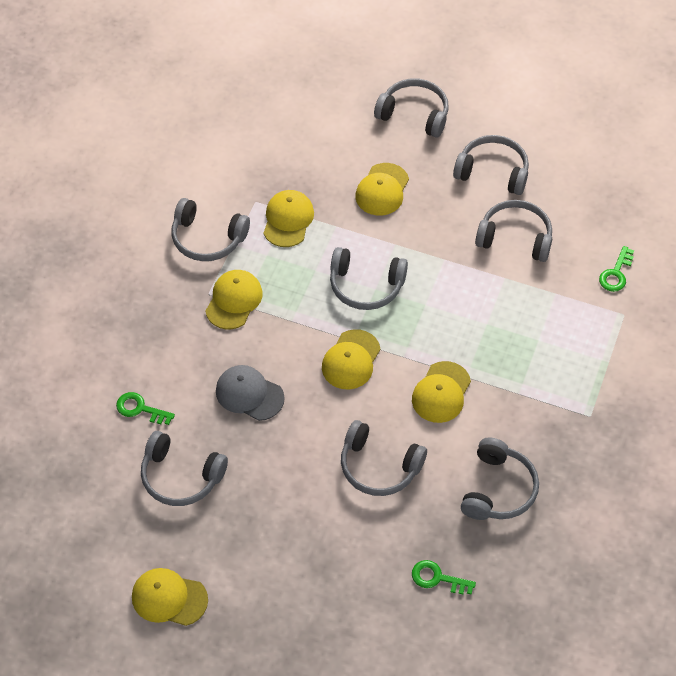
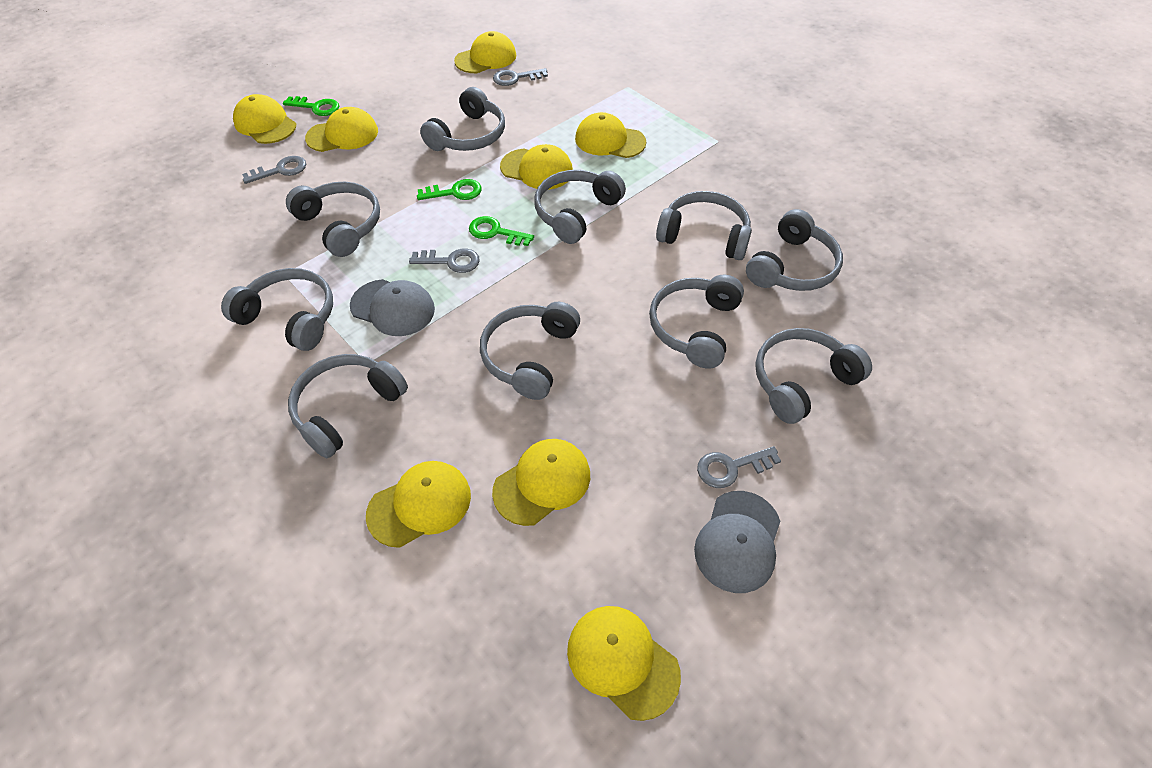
grey cap: [216,365,285,421] = 1 -> [350,279,435,336] [694,491,780,593] = 2
grey headphones: [141,431,228,506] [172,198,250,261] [330,247,408,310] [341,420,427,496] [374,78,449,138] [453,135,529,195] [461,437,539,520] [475,200,552,262] = 8 -> [221,268,333,351] [286,182,380,257] [288,354,408,458] [420,87,505,151] [480,302,580,400] [534,170,626,244] [649,275,744,368] [656,191,752,260] [746,209,843,291] [755,328,872,424] = 10
grey key: none = 0 -> [242,156,306,184] [409,249,480,273] [493,68,548,86] [697,446,781,488] = 4
yellow cap: [132,568,208,626] [205,270,263,329] [264,190,314,247] [322,329,380,390] [355,163,409,215] [412,361,471,423] = 6 -> [233,94,296,144] [305,107,378,152] [366,461,471,548] [454,31,517,73] [492,439,590,526] [500,144,573,190] [567,606,681,721] [575,112,646,158] = 8

